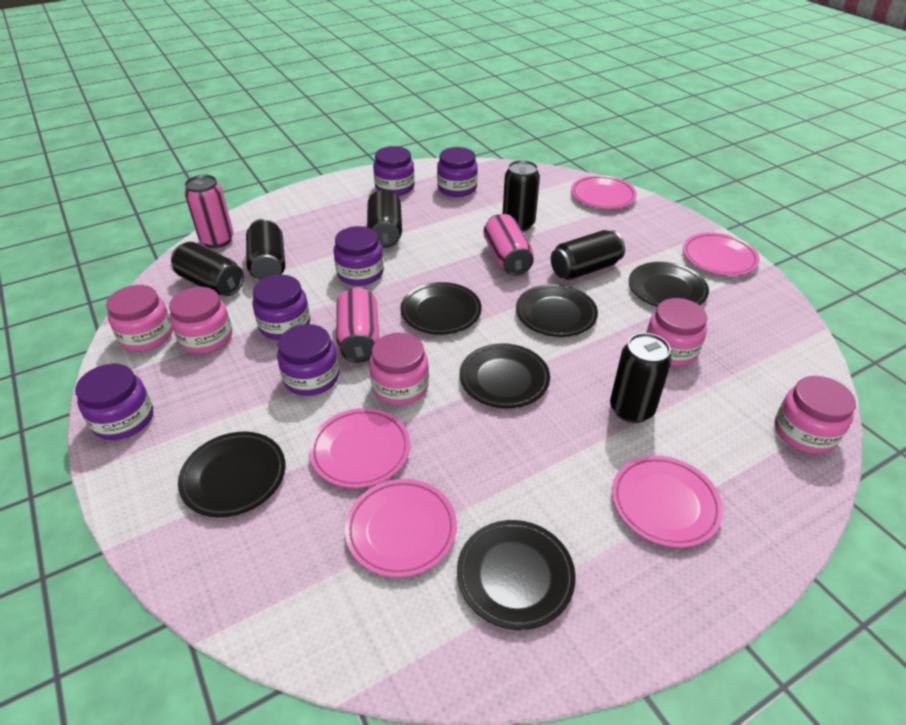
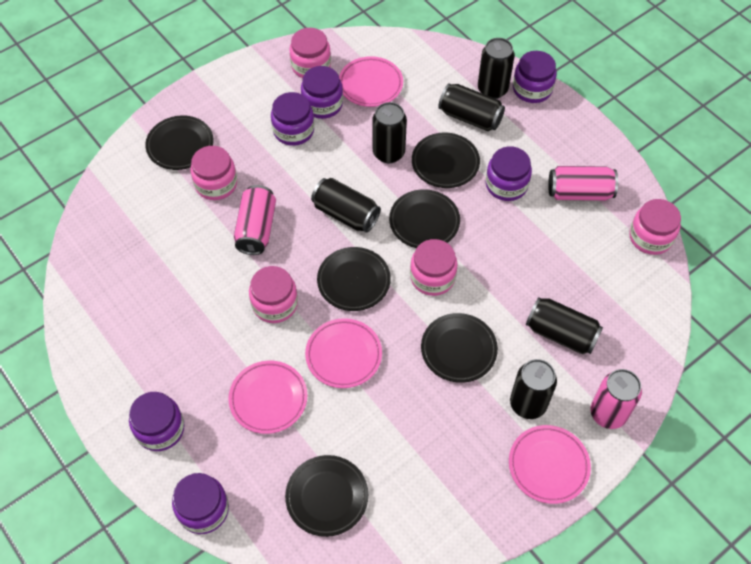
pink plate: [309,408,410,488] [345,479,457,577] [571,175,637,209] [612,455,723,548] [683,233,760,276] = 5 -> [228,360,307,434] [305,318,382,388] [339,56,403,107] [509,425,591,504] = 4

